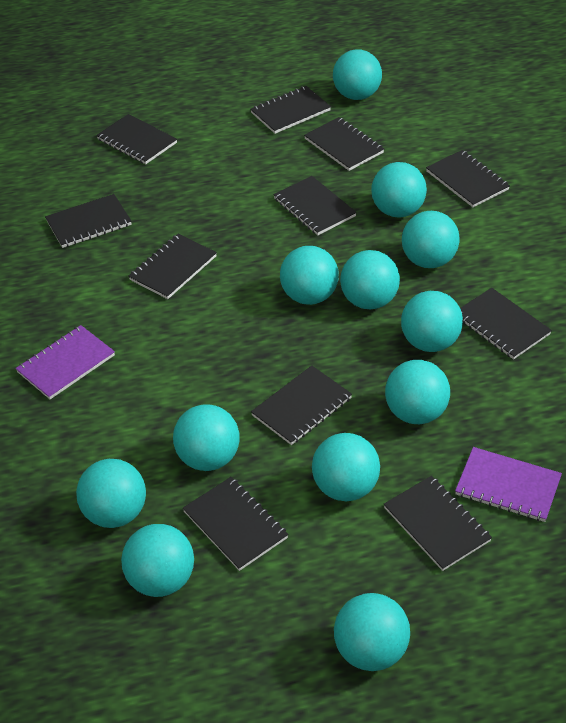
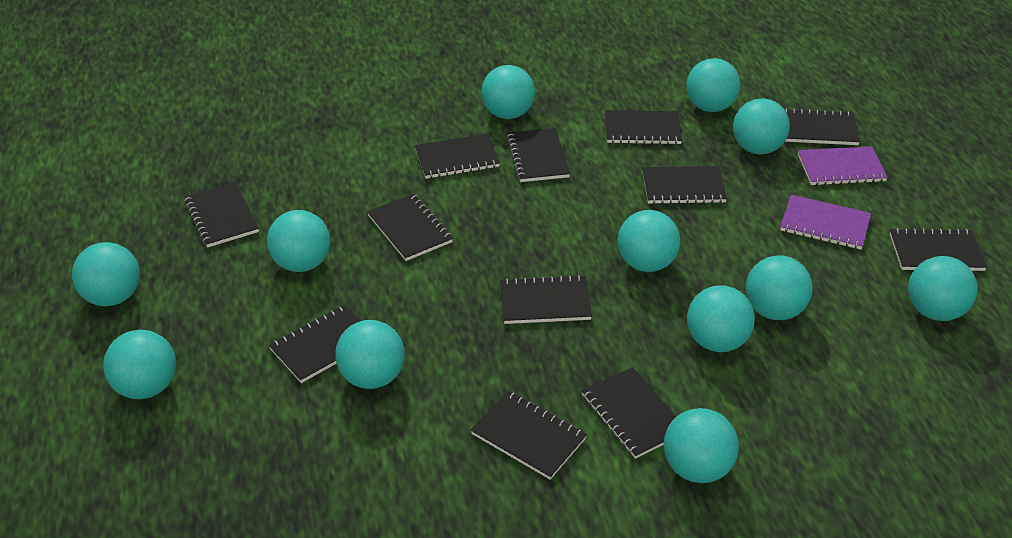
black notebook: [45,194,132,248] [96,114,177,164] [128,234,217,299] [183,477,288,571] [250,86,331,134] [251,365,352,445] [274,176,357,235] [304,117,384,171] [384,476,492,571] [426,150,510,207] [460,288,552,359] = 11 -> [184,182,259,248] [269,305,361,383] [367,194,453,261] [415,134,500,179] [471,391,587,480] [500,275,592,324] [507,128,570,182] [582,367,677,459] [605,110,682,144] [642,166,727,204] [784,108,860,145] [890,228,987,271] = 12

